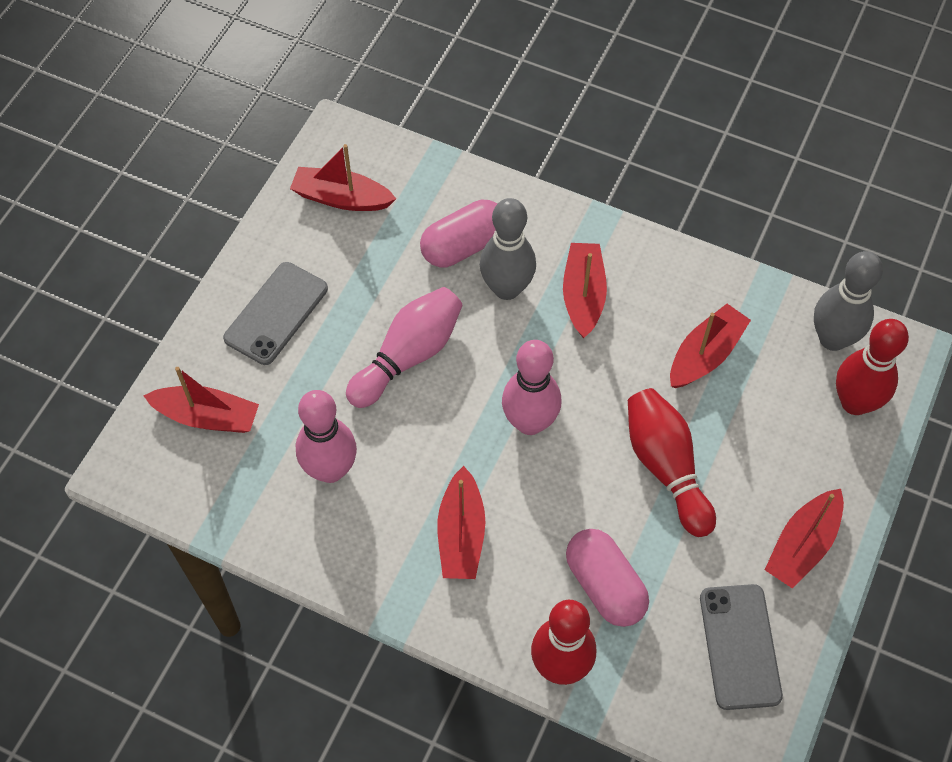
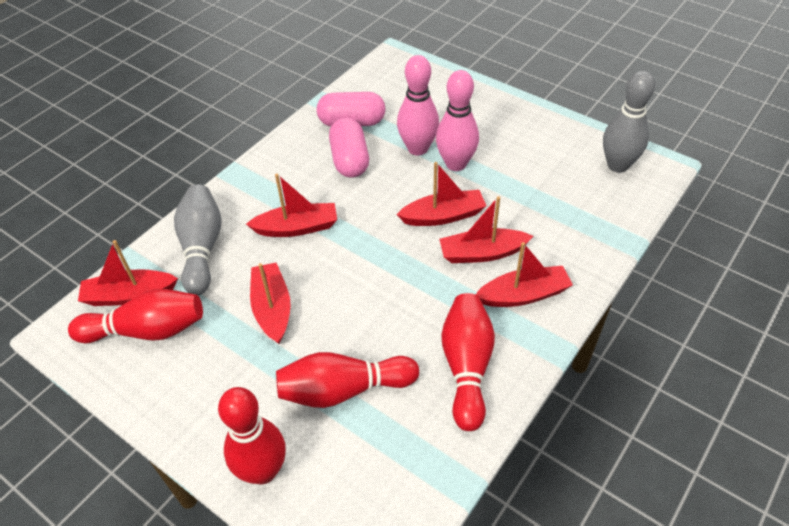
grey phone: [223,262,328,365] [700,584,783,710] = 2 -> none = 0
pink bowling pin: [296,390,357,483] [346,287,463,408] [502,340,561,435] = 3 -> [397,55,439,156] [436,70,479,171] = 2
red bowling pin: [531,600,596,685] [628,388,716,537] [836,319,909,415] = 3 -> [68,289,203,343] [218,387,286,484] [276,352,419,408] [441,293,495,431] = 4

